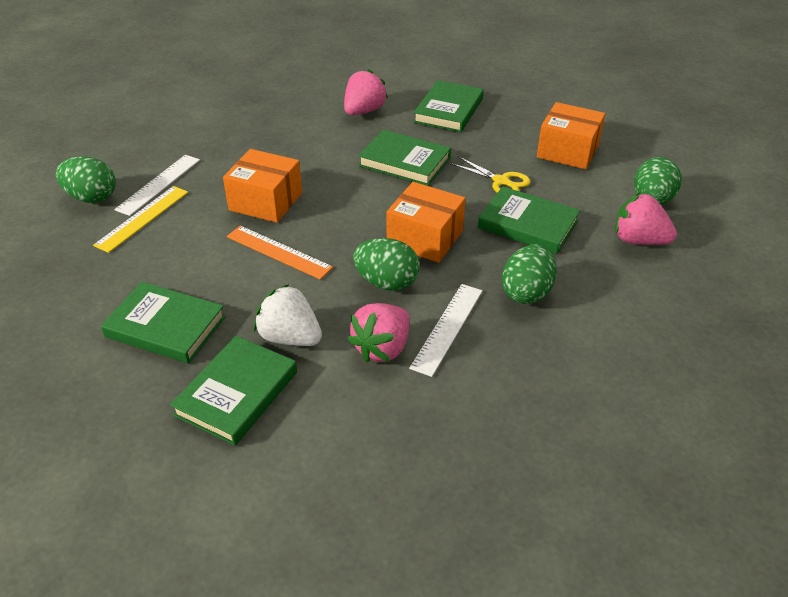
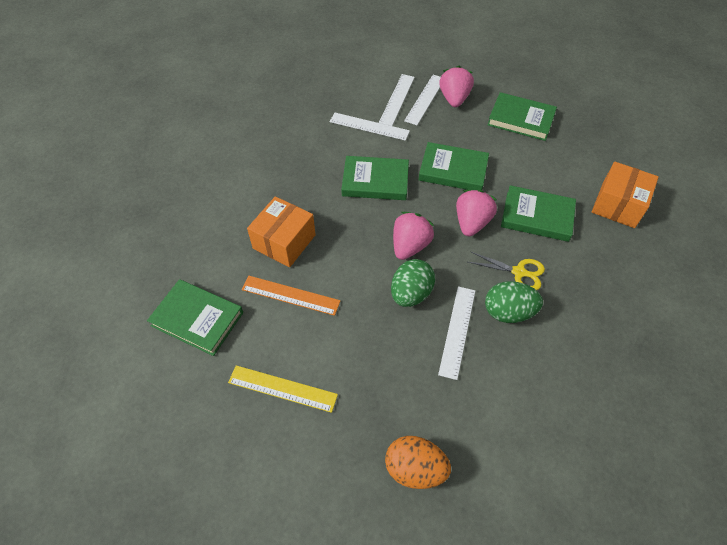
green egg: [56,156,116,203] [353,238,420,291] [502,244,557,304] [634,157,682,205] = 4 -> [391,259,435,307] [485,281,543,323] = 2
orange box: [223,149,302,223] [387,182,466,263] [537,102,605,169] = 3 -> [247,196,316,267] [592,162,659,228] = 2
orange egg: none = 0 -> [385,436,451,489] = 1
white ruler: [114,155,200,216] [409,284,482,377] = 2 -> [330,113,410,141] [379,74,415,126] [404,75,441,125] [438,286,475,380] = 4
white strawberry: [254,284,322,346] = 1 -> none = 0

